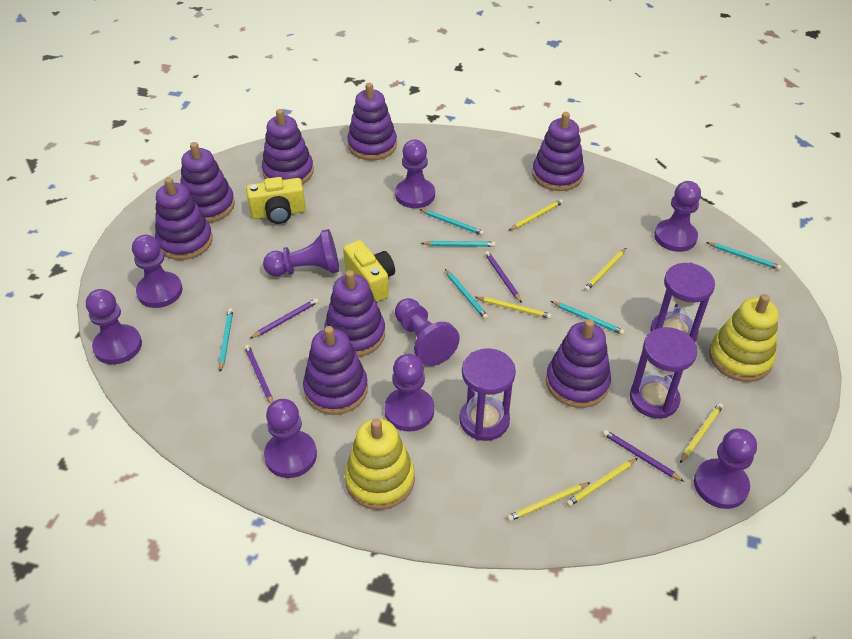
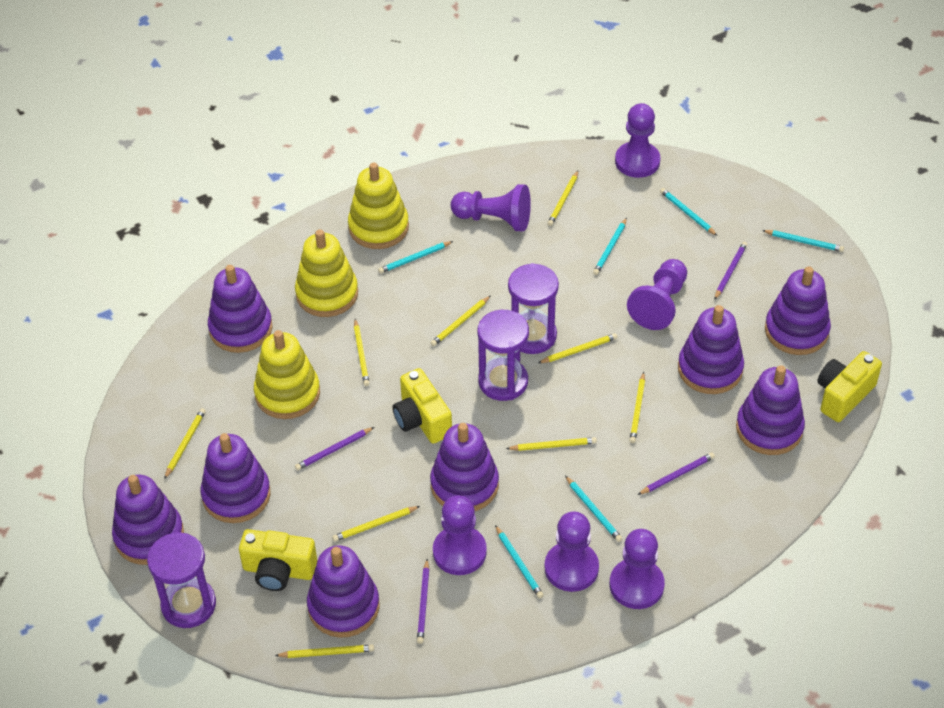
purple pawn: [86,289,142,365] [132,235,183,308] [263,229,339,276] [264,399,317,478] [384,354,434,432] [395,139,435,208] [395,298,460,366] [654,181,701,252] [694,429,757,509] = 9 -> [433,495,487,575] [451,184,531,232] [545,512,599,592] [610,529,665,609] [615,103,661,178] [627,259,687,330] = 6
yellow camera: [246,177,306,224] [343,240,395,302] = 2 -> [239,529,317,591] [393,368,452,444] [817,351,882,422] = 3
yellow pencil: [475,297,552,319] [507,482,590,522] [508,199,563,231] [566,458,638,507] [584,248,626,291] [680,403,723,463] = 6 -> [164,408,206,479] [275,645,374,658] [332,506,420,542] [354,319,370,386] [431,296,490,346] [506,437,597,451] [538,333,618,363] [548,171,578,226] [629,372,645,443] = 9
yellow stacking toy: [345,418,415,510] [709,294,779,382] = 2 -> [254,330,320,419] [295,230,358,317] [348,163,409,249] = 3

